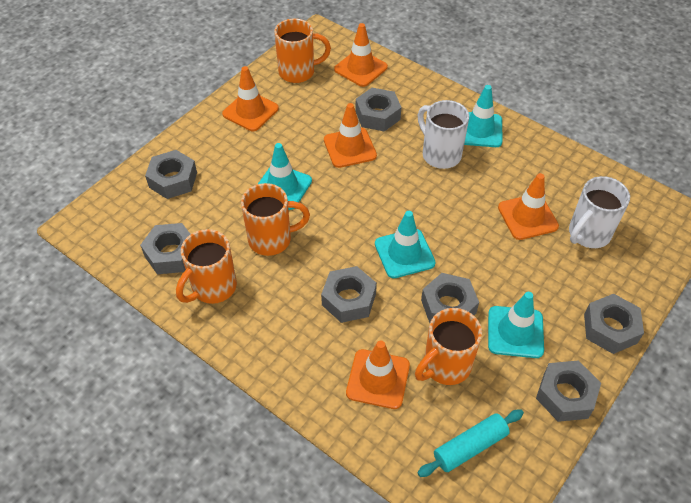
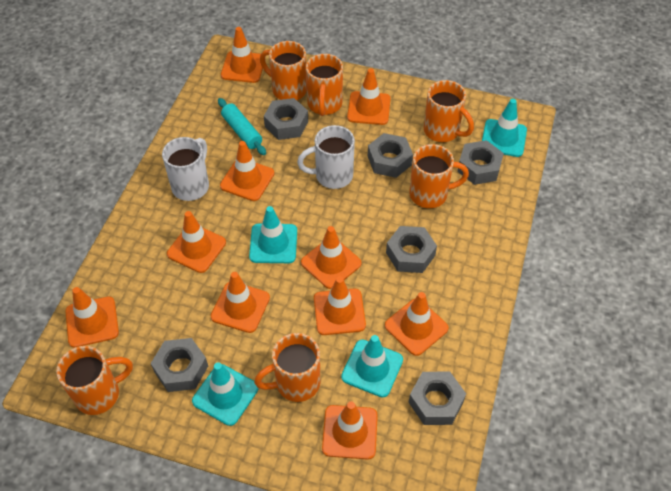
grey nut: [140,223,191,274] [145,150,197,199] [321,266,377,323] [355,88,402,132] [421,273,479,323] [536,360,601,422] [584,294,644,354] = 7 -> [151,338,208,392] [264,98,308,140] [368,133,413,178] [386,226,437,273] [408,371,466,425] [457,140,504,185] = 6
orange mug: [176,229,237,304] [241,183,310,256] [274,18,331,83] [415,308,482,385] = 4 -> [56,346,133,415] [254,333,320,402] [260,41,307,100] [306,54,343,116] [409,144,469,208] [424,80,474,142] = 6
orange traffic cone: [222,66,279,131] [324,103,377,168] [334,23,388,87] [346,340,410,409] [498,173,559,240] = 5 -> [65,287,119,348] [167,211,226,273] [211,272,270,333] [220,141,274,201] [221,27,263,83] [301,226,362,289] [314,277,366,335] [322,401,378,460] [347,68,391,125] [385,292,449,356] = 10

